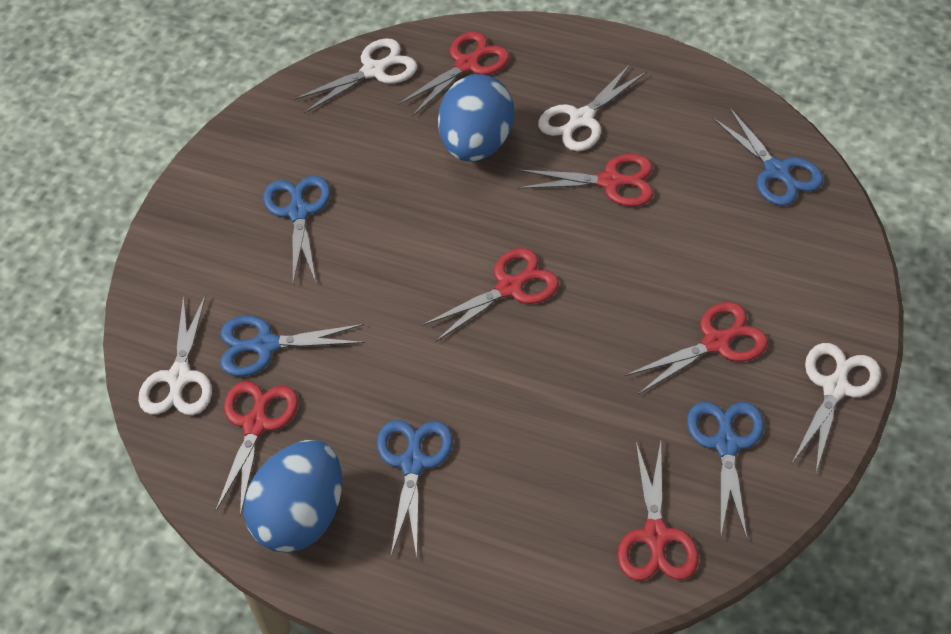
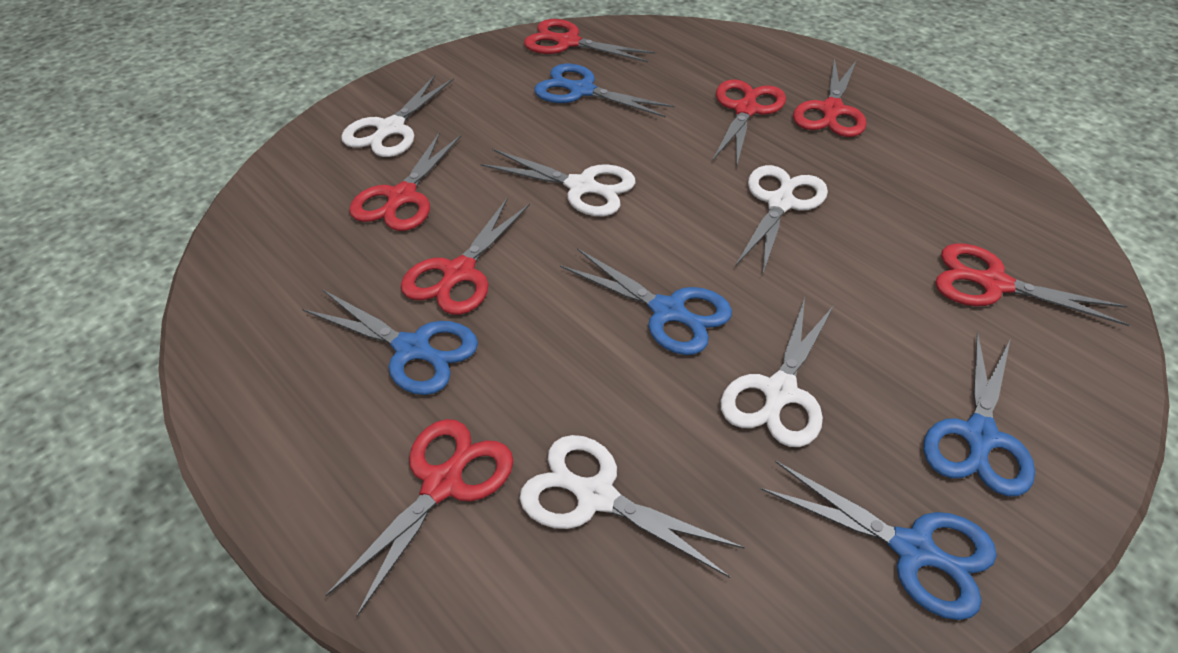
blue egg: [244,440,342,553] [438,74,514,162] = 2 -> none = 0
red scissors: [215,381,298,517] [398,31,510,117] [422,248,559,342] [517,154,653,207] [617,441,699,581] [625,302,768,395] = 6 -> [325,419,513,617] [349,132,461,231] [401,199,530,315] [524,19,655,62] [713,80,786,165] [793,58,867,137] [935,243,1129,326] = 7
white scissors: [138,294,212,415] [293,38,417,113] [538,63,647,151] [792,343,881,472] = 4 -> [341,75,454,157] [480,149,636,216] [519,435,744,578] [721,298,834,447] [735,165,828,276] = 5

